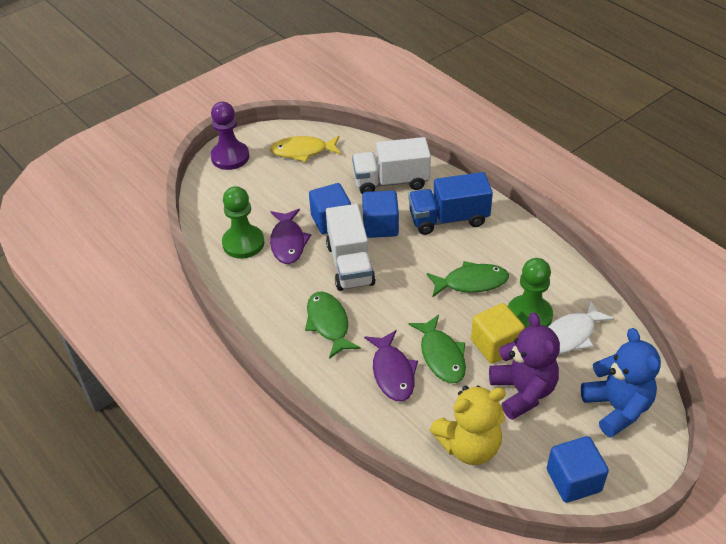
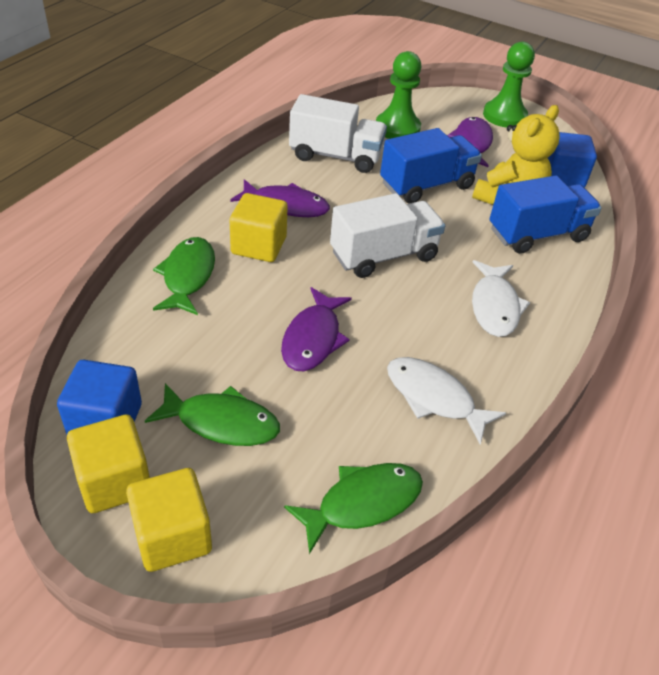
blue cube: [309,183,351,234] [362,191,399,238] [547,436,609,503] = 3 -> [57,360,142,435] [548,132,597,188] = 2
blue teddy bear: [581,328,661,438] = 1 -> none = 0
blue truck: [408,172,493,235] = 1 -> [380,128,482,204] [489,175,602,254] = 2
purple fish: [270,209,311,264] [364,330,418,401] = 2 -> [230,179,330,217] [281,287,352,371] [447,117,493,167] = 3
purple pawn: [210,102,249,170] = 1 -> none = 0
purple teddy bear: [489,313,560,420] = 1 -> none = 0
white fish: [548,300,615,354] = 1 -> [387,357,506,444] [472,260,530,337] = 2
yellow cube: [471,303,525,363] = 1 -> [67,414,150,513] [126,468,212,572] [230,193,288,262] = 3
yellow fish: [270,136,341,162] = 1 -> none = 0

